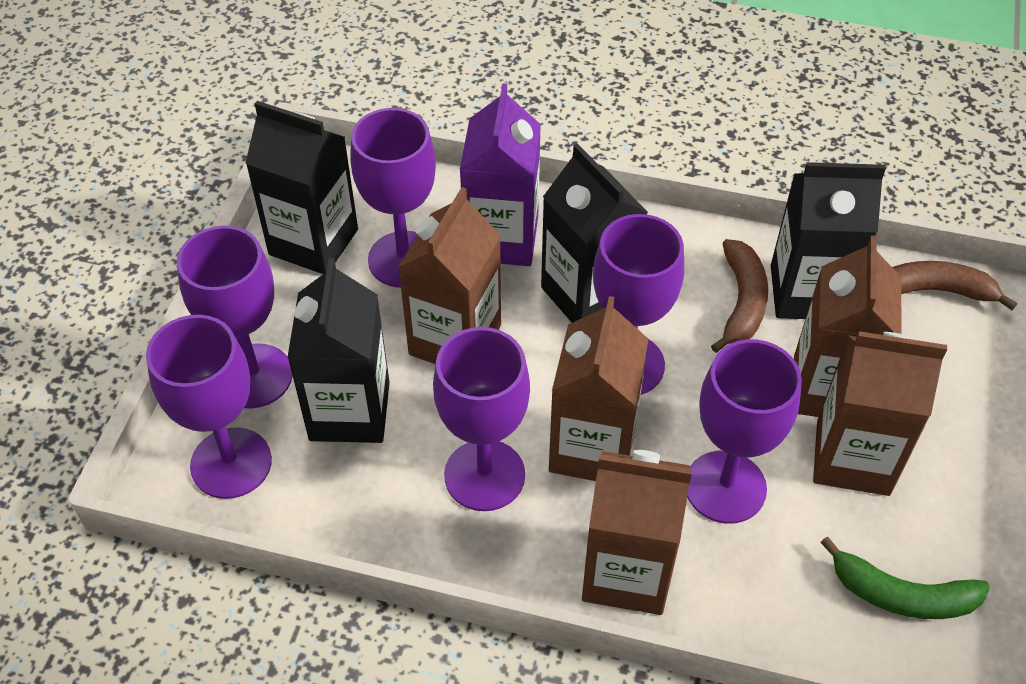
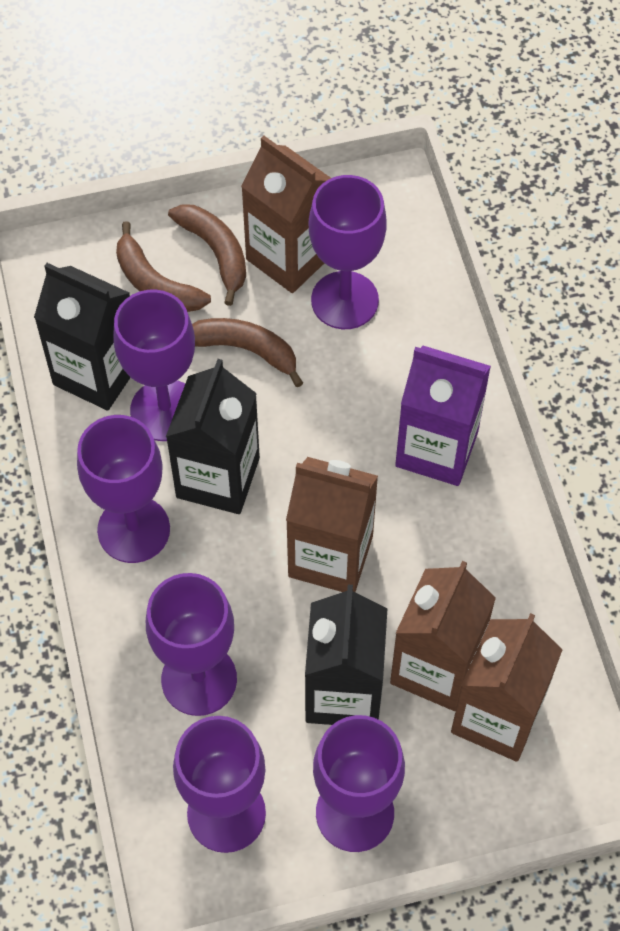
black carton: [245,101,358,274] [287,258,390,443] [541,143,648,323] [771,162,886,319] = 4 -> [34,263,131,411] [166,359,260,514] [305,585,388,725] = 3
brown banana: [711,239,768,353] [892,261,1017,310] = 2 -> [116,221,211,312] [168,204,246,306] [192,318,303,387] = 3
brown carton: [398,187,501,364] [549,296,648,481] [582,450,692,615] [794,235,902,417] [813,331,947,496] = 5 -> [241,135,331,293] [286,457,378,592] [390,561,496,711] [451,613,562,762] = 4
green banana: [820,536,990,619] = 1 -> none = 0

